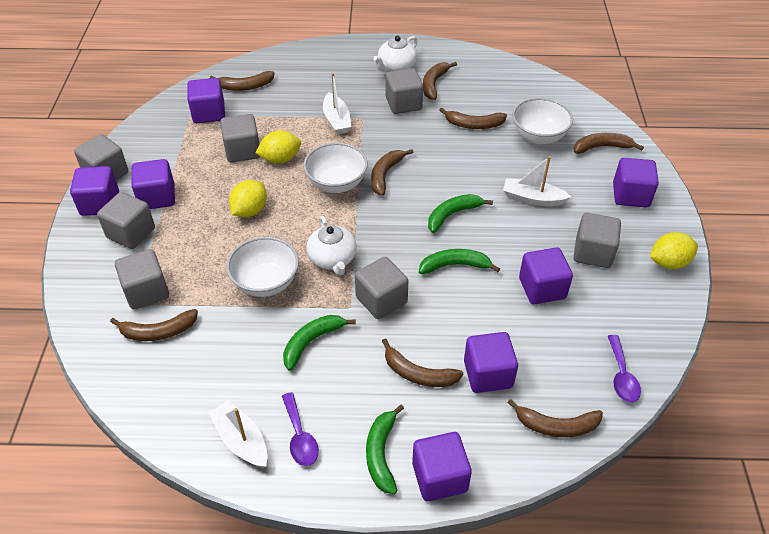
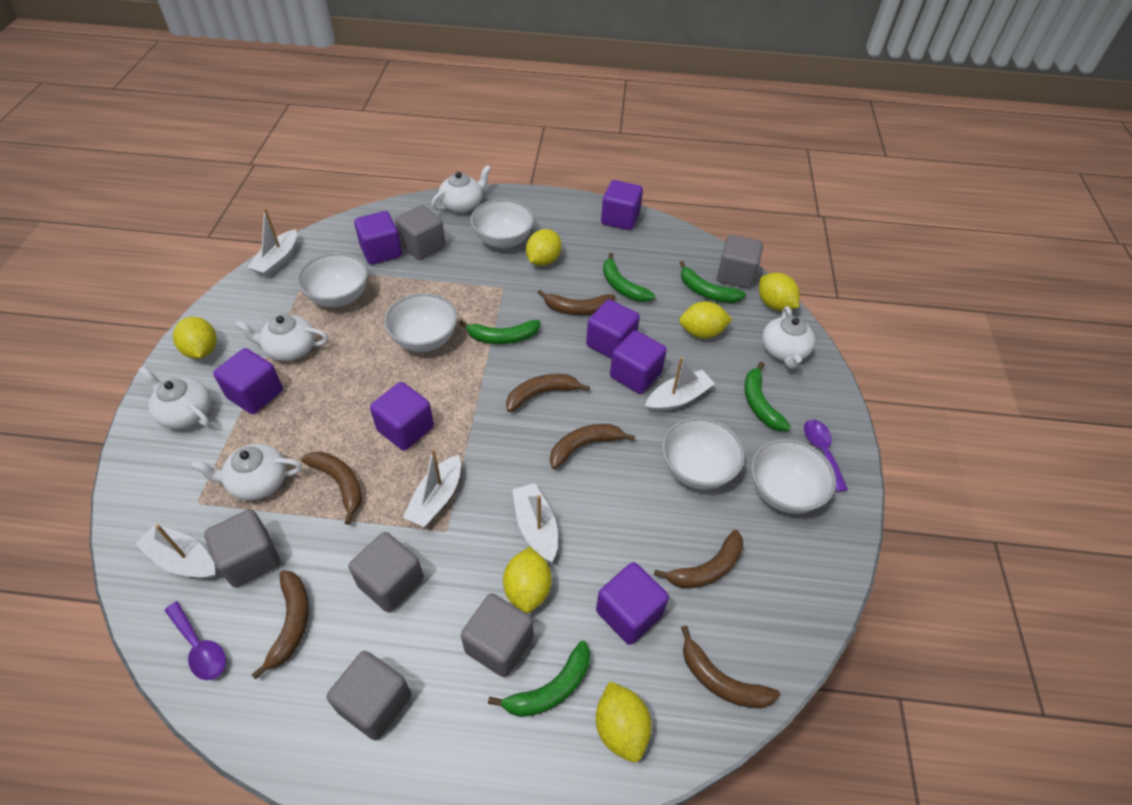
brown banana: [110,309,198,341] [210,71,275,91] [371,149,414,196] [382,338,463,387] [423,62,457,100] [439,107,507,129] [508,399,603,437] [574,133,644,154] = 8 -> [251,571,309,679] [301,451,362,525] [506,374,590,412] [537,290,615,315] [550,424,635,469] [654,530,743,589] [681,626,780,709] = 7
green banana: [283,315,356,371] [366,405,404,494] [419,249,500,274] [428,194,493,233] = 4 -> [459,320,541,344] [488,641,590,717] [603,252,655,302] [680,261,746,303] [744,361,791,431] = 5
grey cube: [74,134,128,180] [97,192,155,249] [115,249,169,309] [220,114,260,162] [355,257,408,319] [386,68,423,114] [573,213,621,268] = 7 -> [204,509,280,588] [327,651,411,740] [348,532,424,613] [395,205,445,260] [461,593,533,677] [717,235,763,288] = 6
white boat: [209,400,268,468] [323,73,351,135] [503,156,571,206] = 3 -> [135,524,215,579] [247,208,297,277] [403,449,461,527] [512,483,558,562] [645,357,715,412] = 5
white bowl: [226,237,299,297] [303,143,368,193] [512,98,573,144] = 3 -> [297,252,368,307] [384,293,457,352] [470,199,534,248] [662,417,745,490] [751,439,836,514] = 5
white teapot: [306,216,357,275] [373,36,418,71] = 2 -> [139,366,211,429] [191,444,302,500] [235,315,328,361] [431,165,491,213] [762,306,815,369] = 5
yellow lemon: [229,180,267,217] [255,131,301,164] [650,232,698,269] = 3 -> [173,317,217,359] [503,547,552,613] [526,229,562,266] [596,681,652,762] [679,301,732,339] [759,273,800,311] = 6

